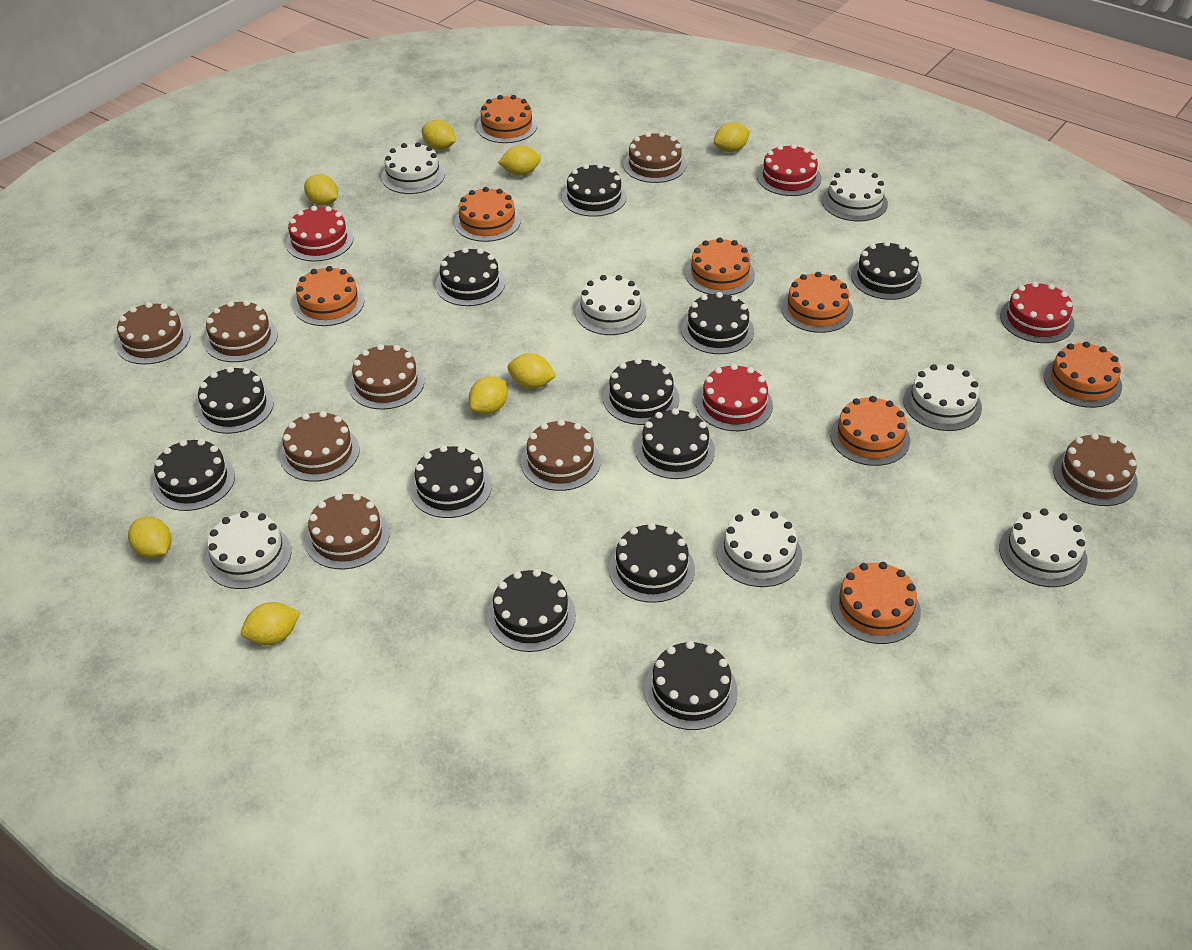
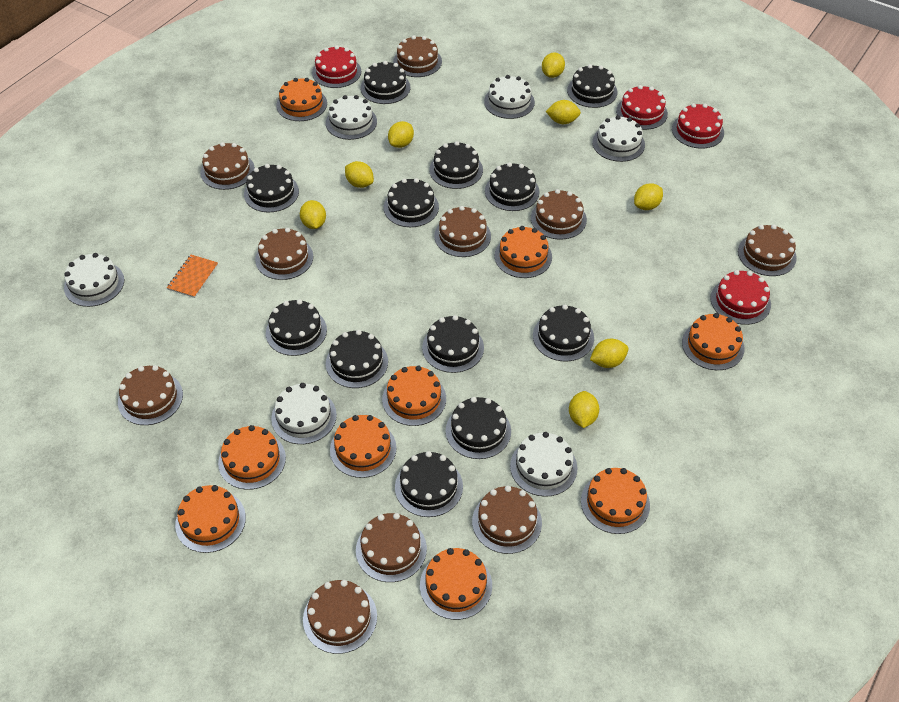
brown cake: [116,302,190,365] [204,300,278,362] [279,411,360,482] [305,493,390,569] [349,344,424,410] [521,419,601,491] [623,132,686,183] [1053,433,1138,506] = 8 -> [118,365,183,425] [200,142,255,190] [255,228,313,280] [303,580,377,654] [356,513,427,582] [393,36,442,77] [434,206,491,257] [472,486,542,554] [531,189,587,240] [738,225,797,276] = 10
orange cake: [293,266,364,326] [454,187,521,242] [477,95,537,143] [685,237,755,295] [781,272,853,333] [830,396,910,466] [831,562,921,644] [1044,342,1122,408] = 8 -> [175,485,246,553] [218,425,286,490] [276,78,327,121] [330,415,396,478] [382,366,446,426] [420,548,492,620] [495,226,552,278] [581,468,650,534] [682,313,744,370] = 9
orange notebook: none = 0 -> [167,255,218,298] = 1
white cake: [205,511,291,589] [381,142,445,194] [575,275,646,335] [716,509,802,587] [822,168,888,221] [903,364,982,431] [999,508,1087,587] = 7 -> [64,253,124,307] [271,383,337,444] [326,95,377,140] [484,75,535,119] [510,432,578,497] [592,115,645,162] = 6

